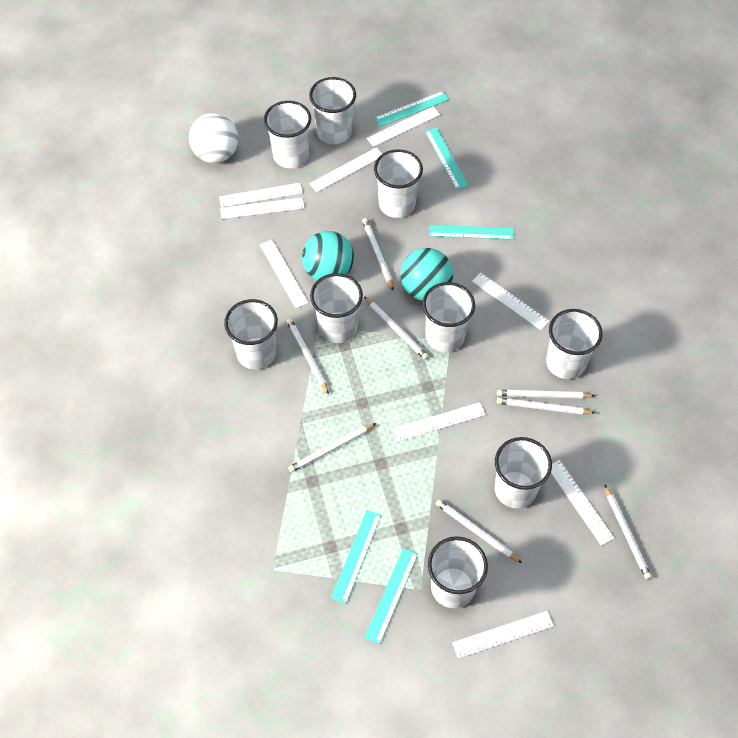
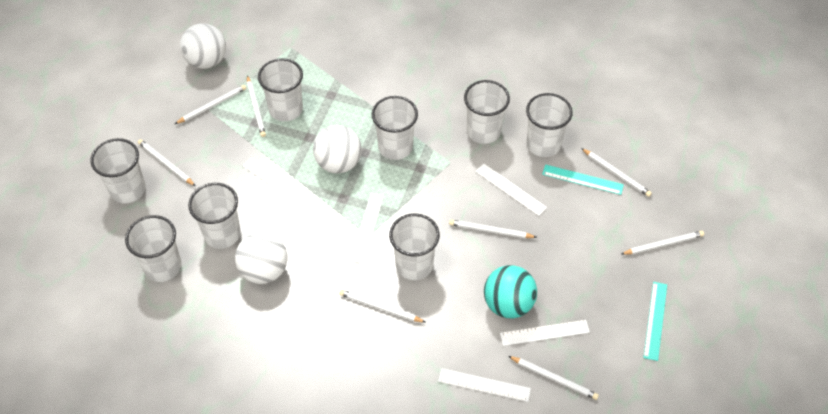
turquoise ball: [302,231,354,281] [400,248,453,301] = 2 -> [484,265,537,318] = 1
turquoise ruler: [331,510,381,604] [365,548,418,644] [374,91,449,127] [425,127,469,190] [429,225,514,240] = 5 -> [542,164,624,195] [643,282,667,361] = 2
white ball: [189,113,238,163] = 1 -> [180,23,226,69] [235,232,288,284] [313,125,362,174] = 3
white cup: [224,299,278,369] [264,101,311,168] [309,77,356,144] [310,273,363,343] [374,149,423,218] [422,282,475,352] [428,536,488,608] [495,437,552,508] [546,309,603,379] = 9 -> [90,138,146,203] [125,215,181,282] [188,183,241,249] [258,58,303,121] [372,96,418,160] [389,213,440,280] [464,80,510,144] [526,93,573,157] = 8
white ruler: [219,183,303,207] [220,197,304,219] [260,240,308,308] [309,148,382,192] [367,107,440,147] [393,402,485,441] [452,611,554,659] [472,273,549,330] [551,460,614,546] = 9 -> [243,158,311,206] [350,193,384,263] [438,368,531,402] [476,164,547,216] [500,320,590,346] = 5

